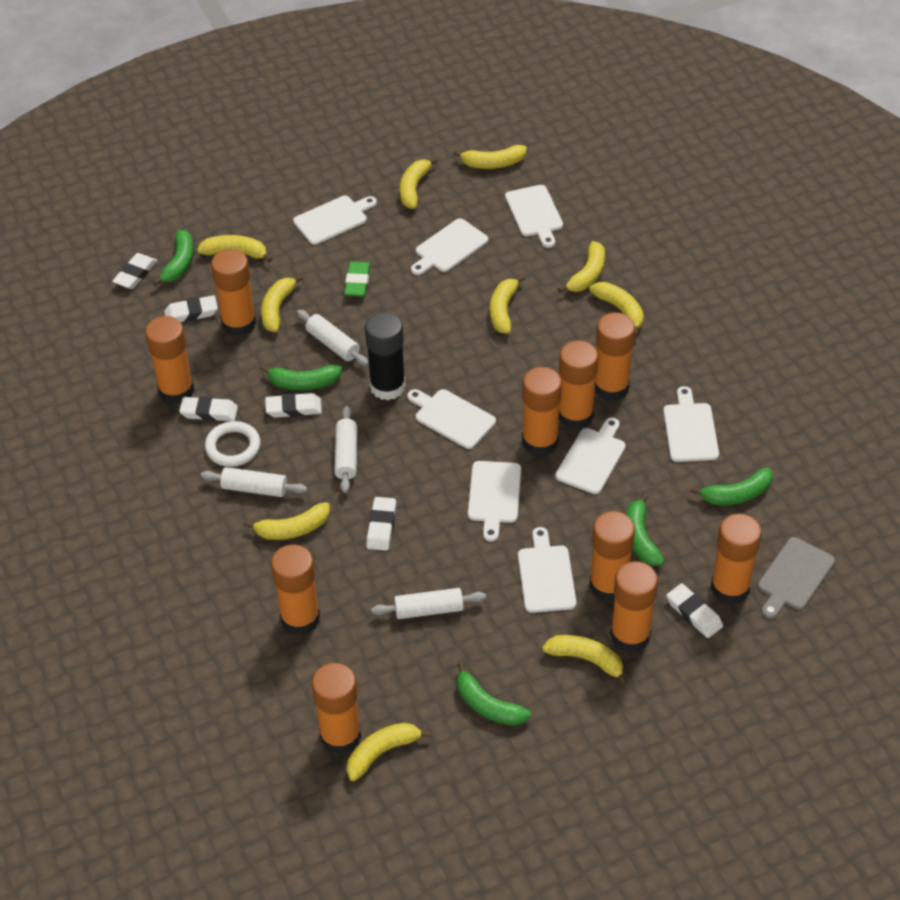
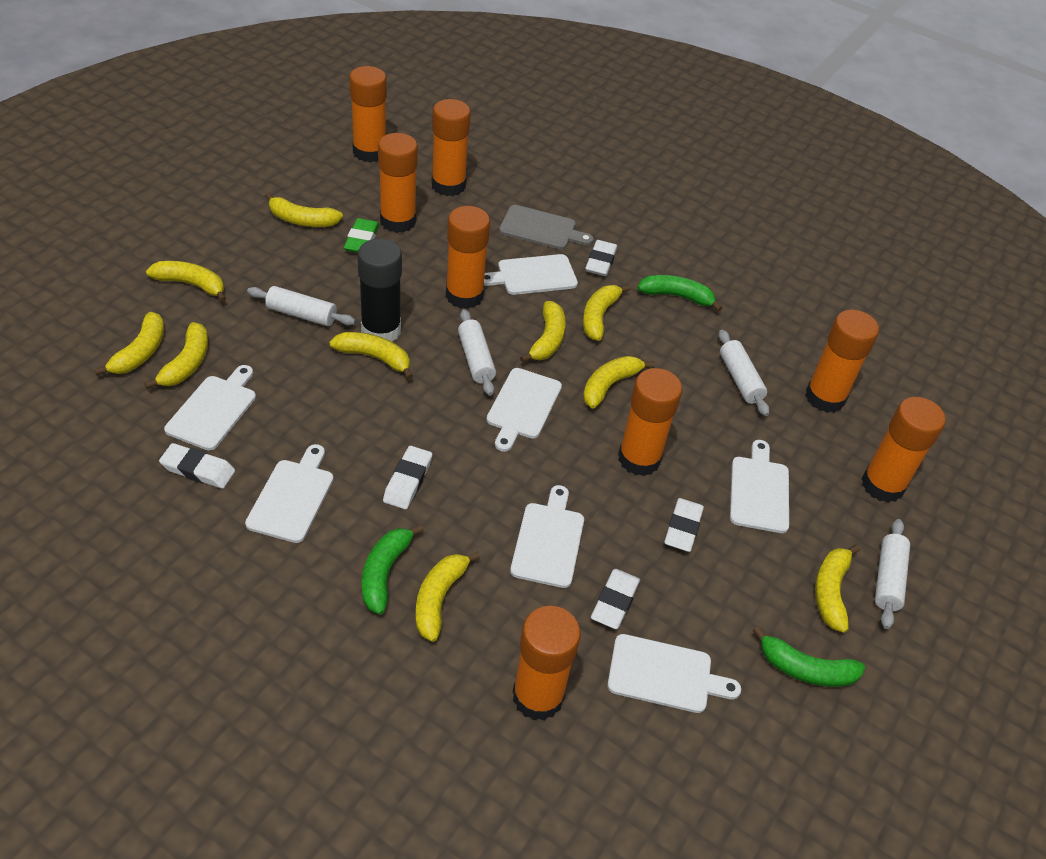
green banana: [152,230,194,286] [260,365,342,390] [457,662,531,726] [626,493,664,566] [690,467,773,505] = 5 -> [362,524,424,614] [637,275,722,312] [752,626,865,687] = 3
orange glue stick: [145,316,194,404] [211,249,256,337] [271,545,320,635] [312,663,361,755] [522,367,562,456] [559,340,598,429] [590,511,635,602] [595,312,635,401] [610,561,658,653] [711,513,762,605] = 10 -> [349,66,387,163] [378,133,418,233] [431,99,471,196] [446,206,490,309] [513,606,581,720] [618,368,682,476] [805,310,879,413] [861,397,945,503] = 8
white cutting board: [293,196,377,245] [407,389,496,449] [411,218,488,275] [468,461,521,542] [505,185,563,248] [518,527,576,613] [555,418,626,494] [663,386,719,462] = 8 -> [164,365,256,451] [245,444,334,543] [484,254,578,295] [486,368,562,452] [510,485,584,588] [607,634,741,713] [730,440,789,533] = 7
white eraser: [112,253,157,289] [164,295,218,322] [179,396,238,421] [265,393,322,418] [366,497,396,551] [666,583,723,638] = 6 -> [159,443,235,489] [383,446,432,509] [585,240,617,276] [591,569,640,629] [664,498,704,552] = 5
white ring: [205,421,260,467] = 1 -> none = 0

